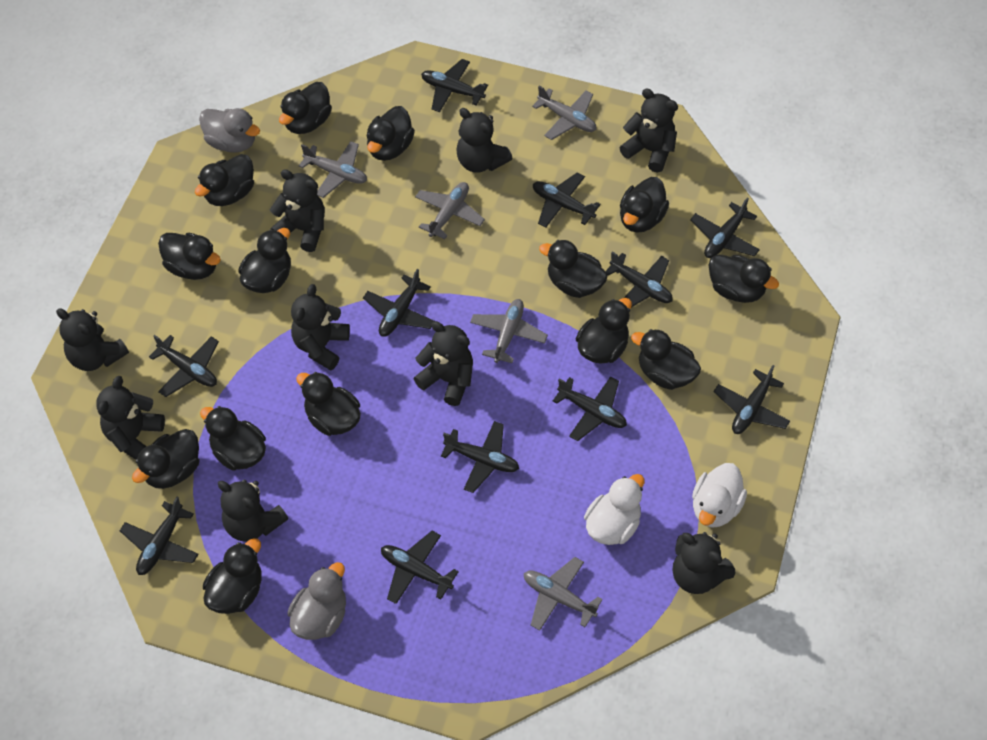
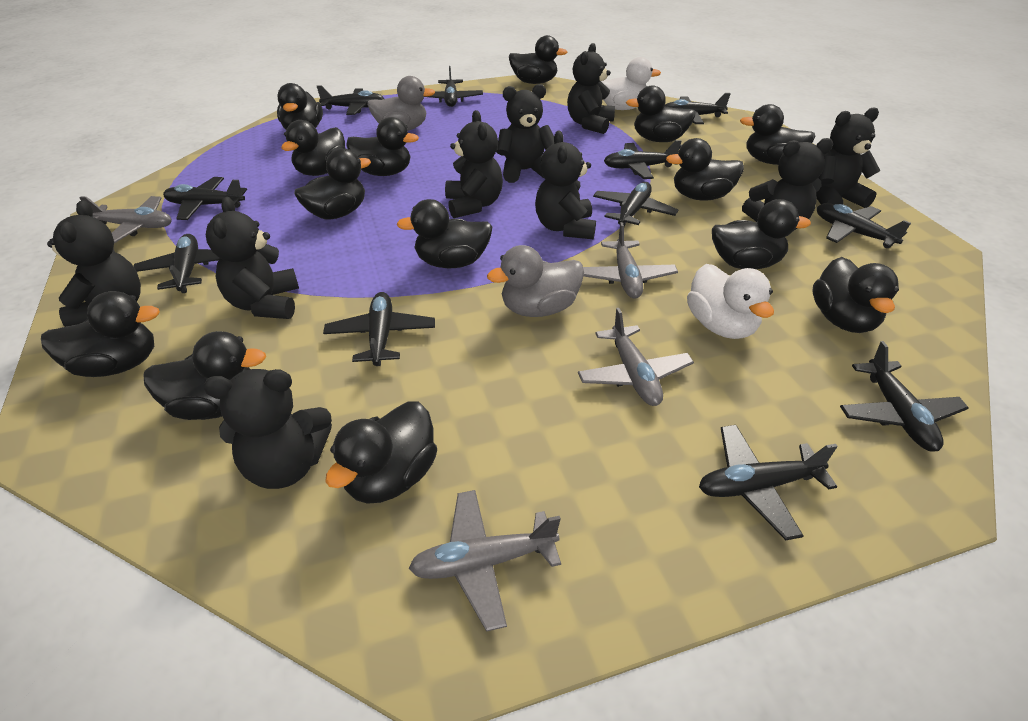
grey plane: [299,141,367,198] [415,182,485,239] [470,299,548,363] [524,557,603,631] [532,86,596,140] = 5 -> [79,196,172,243] [409,490,561,632] [578,308,694,406] [583,222,678,299] = 4

